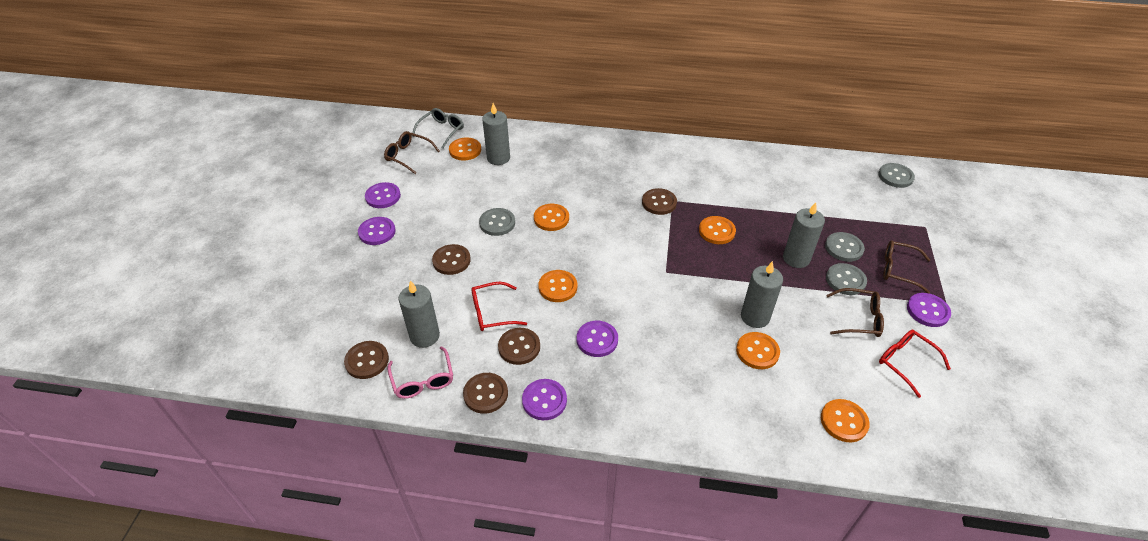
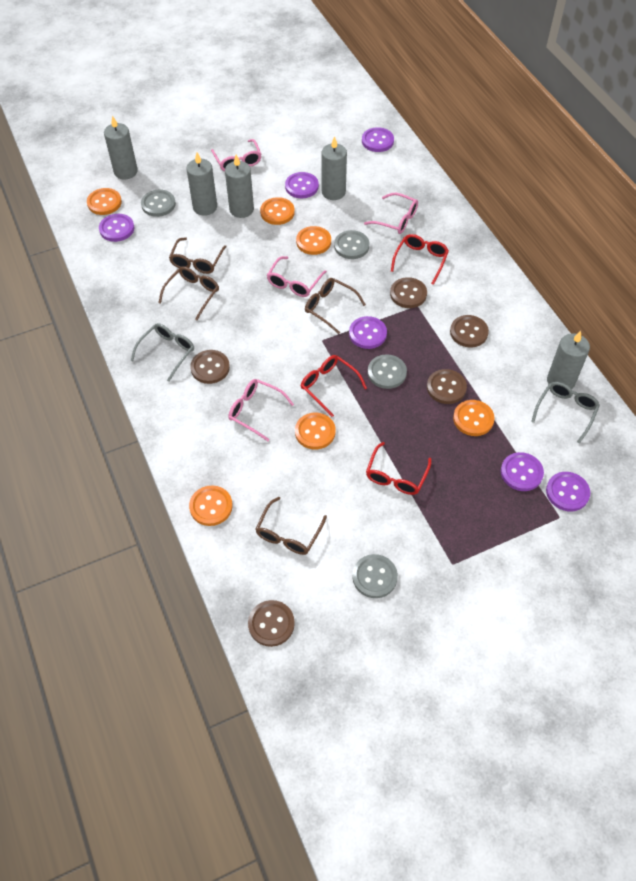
brown glasses: [384,131,440,174] [826,288,884,337] [883,241,930,293] = 3 -> [158,266,219,320] [169,237,227,274] [255,497,327,555] [305,278,366,334] = 4
grey candle: [398,280,440,348] [482,103,510,165] [741,261,783,328] [783,202,825,268] = 4 -> [104,115,138,180] [186,152,217,216] [225,155,254,218] [321,136,347,200] [547,331,590,389] = 5
grey glasses: [412,108,464,149] = 1 -> [131,323,194,382] [531,382,600,444] = 2
pink glasses: [387,346,453,399] = 1 -> [211,139,262,171] [228,379,294,441] [267,256,327,297] [364,193,418,234] = 4
purple button: [358,217,396,245] [365,182,401,208] [522,379,567,420] [577,321,618,357] [907,293,951,327] = 5 -> [99,214,134,242] [285,172,319,198] [349,316,387,349] [362,127,394,152] [501,452,544,491] [546,472,590,511] = 6
red glasses: [471,282,527,331] [879,330,951,398] = 2 -> [301,355,367,417] [366,442,431,495] [391,234,449,285] = 3

